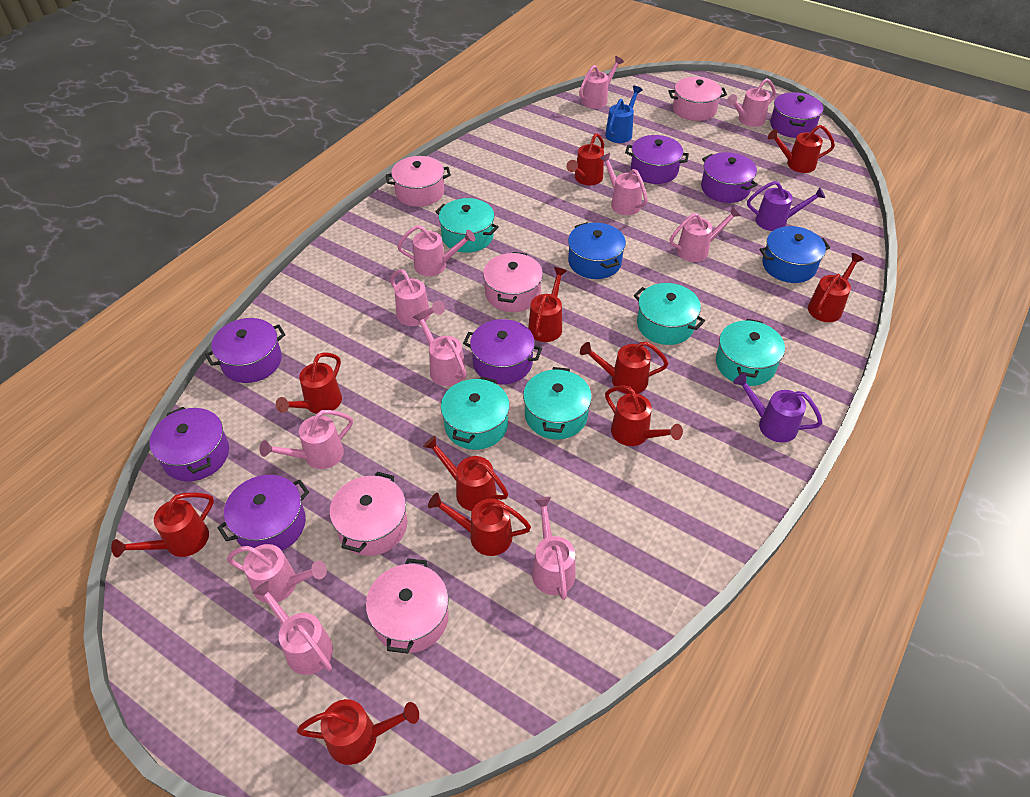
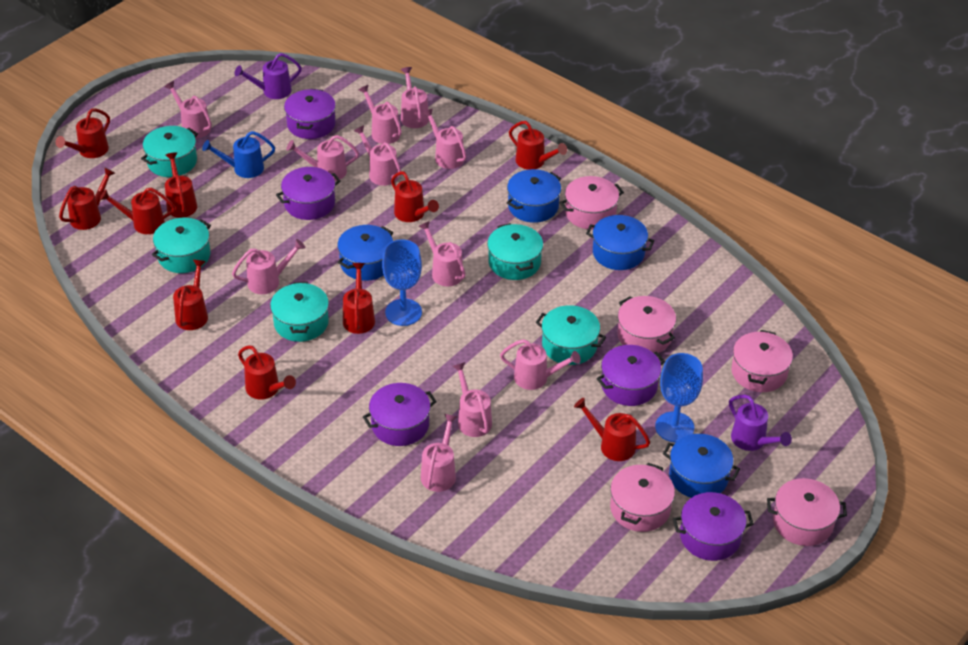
blue goblet: none = 0 -> [382,239,422,326] [655,353,703,442] = 2
blue pot: [568,222,626,279] [760,226,830,283] = 2 -> [337,225,393,281] [507,169,561,223] [586,215,654,270] [663,434,740,498] = 4
purple pot: [150,407,229,481] [205,318,285,383] [217,475,309,551] [463,319,542,384] [625,135,689,184] [701,152,758,203] [770,92,823,138] = 7 -> [276,167,341,220] [284,89,336,139] [363,383,437,446] [596,345,665,406] [673,492,754,561] = 5
red watering can: [111,493,214,558] [276,352,342,414] [297,699,419,765] [423,436,508,511] [428,493,531,556] [528,267,567,342] [566,133,604,185] [580,341,668,394] [605,385,683,446] [768,125,835,173] [808,253,864,322] = 11 -> [56,108,110,158] [59,167,115,230] [99,188,175,234] [165,152,197,218] [173,260,208,330] [238,345,296,399] [343,263,375,334] [391,171,439,222] [509,121,567,170] [574,398,650,461] = 10

